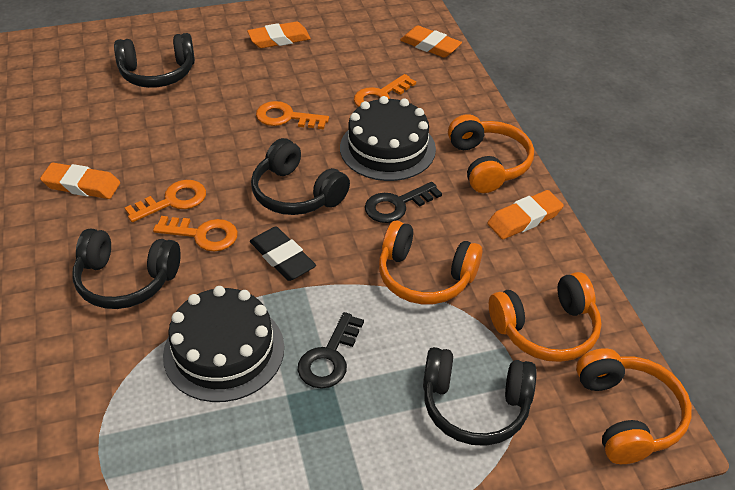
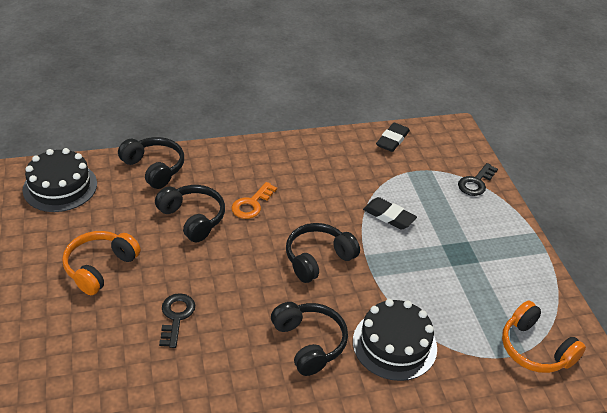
black eraser: [250,227,316,281] = 1 -> [363,197,417,230] [376,123,410,152] = 2
orange eraser: [40,163,120,199] [247,22,311,48] [400,25,462,57] [487,190,564,239] = 4 -> none = 0
orange headphones: [379,221,482,304] [448,114,534,193] [489,272,602,362] [576,348,692,464] = 4 -> [62,231,141,295] [502,301,586,373] = 2
orange key: [125,180,206,222] [153,216,238,252] [256,101,329,129] [354,74,416,107] = 4 -> [231,182,277,219] = 1

